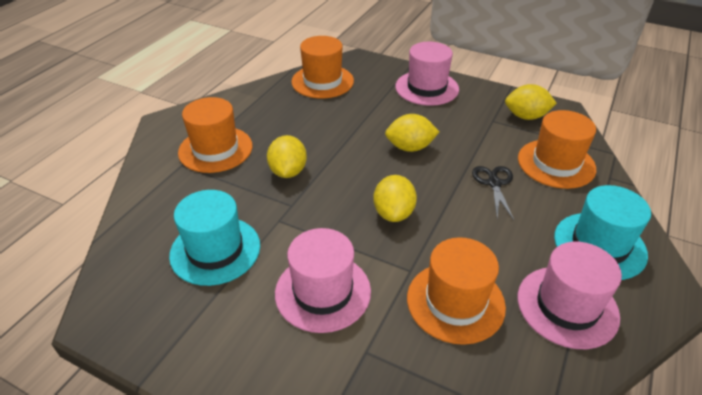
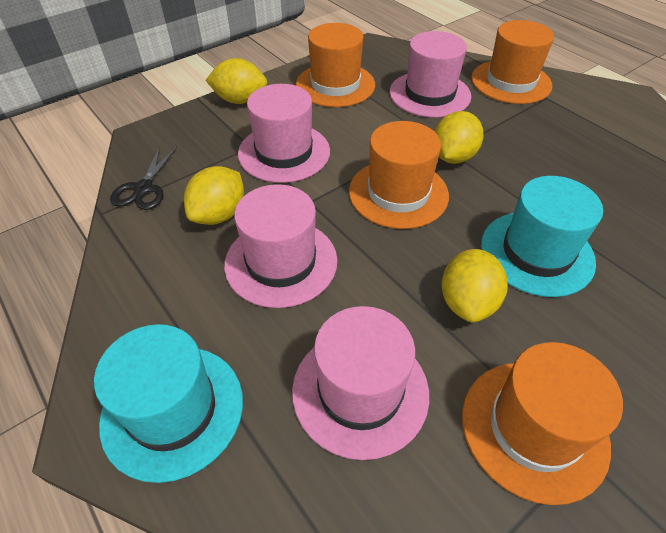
pink hat: [275,228,371,333] [395,42,459,106] [518,242,622,349] = 3 -> [224,184,337,308] [238,84,330,183] [292,306,429,460] [390,31,471,118] = 4

